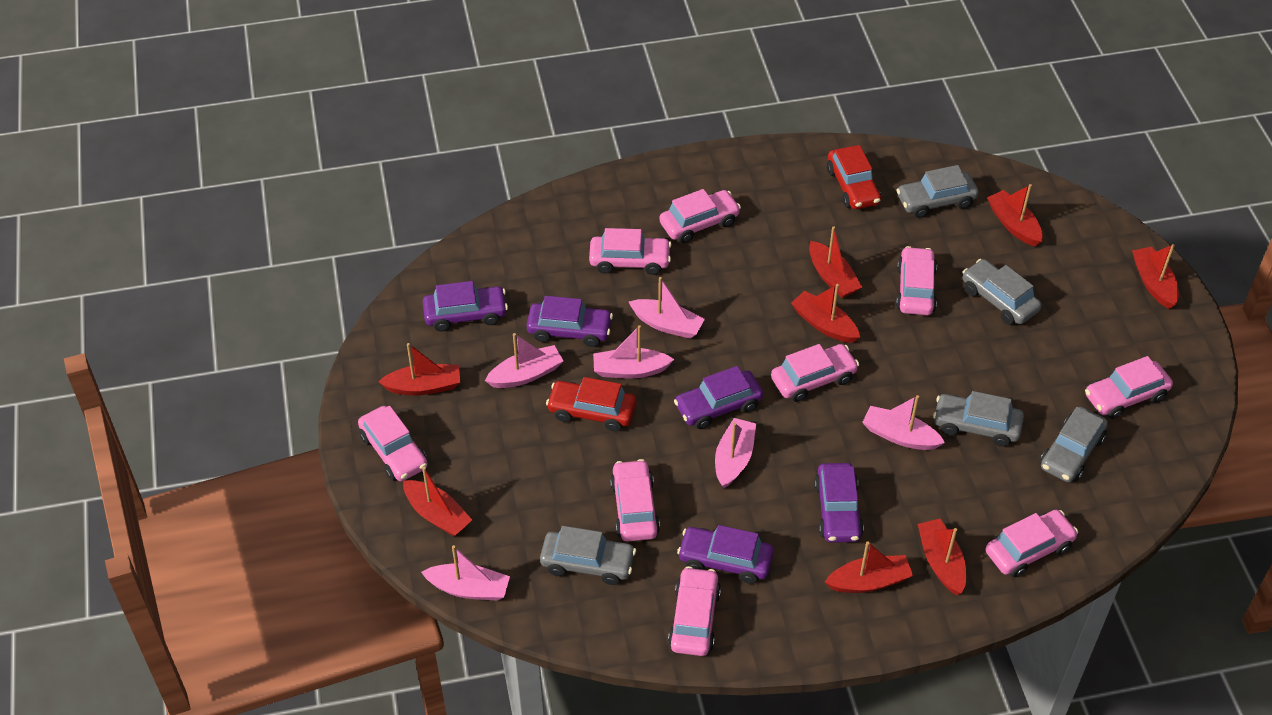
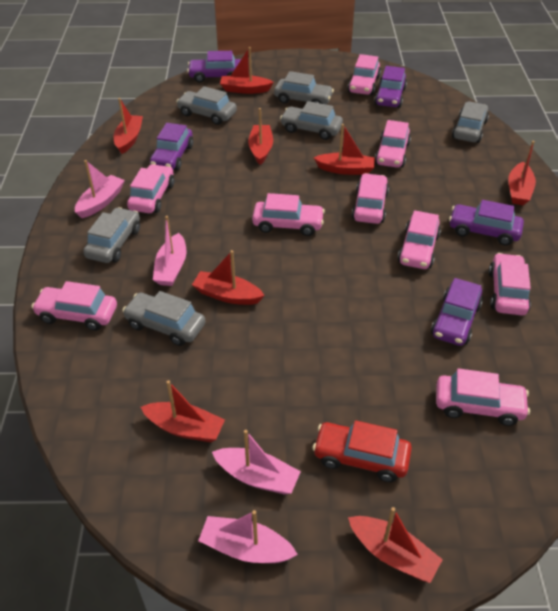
grey car: [540,526,636,585] [896,165,979,218] [933,391,1024,447] [963,259,1041,325] [1040,407,1108,482] = 5 -> [83,207,140,263] [122,291,205,346] [176,86,237,125] [274,71,334,104] [280,101,343,140] [452,102,489,143] = 6
pink boat: [421,545,510,601] [485,333,563,388] [593,325,674,379] [629,277,705,339] [715,418,756,488] [862,395,945,450] = 6 -> [75,160,125,218] [153,216,186,286] [198,510,298,563] [212,430,301,495] = 4
red car: [546,377,636,431] [827,145,881,209] = 2 -> [313,420,412,482] = 1

